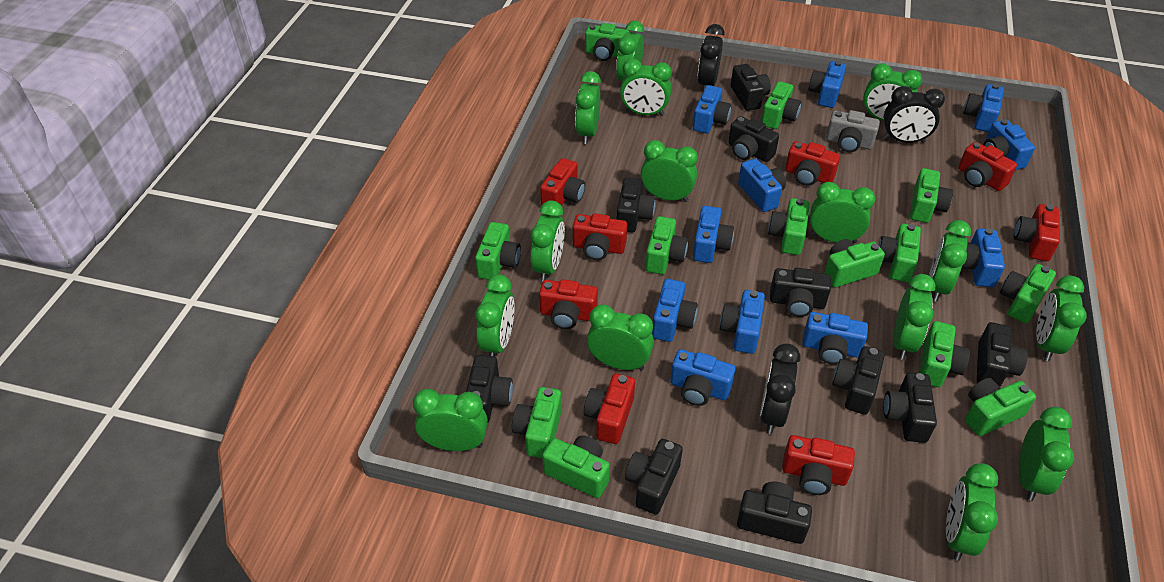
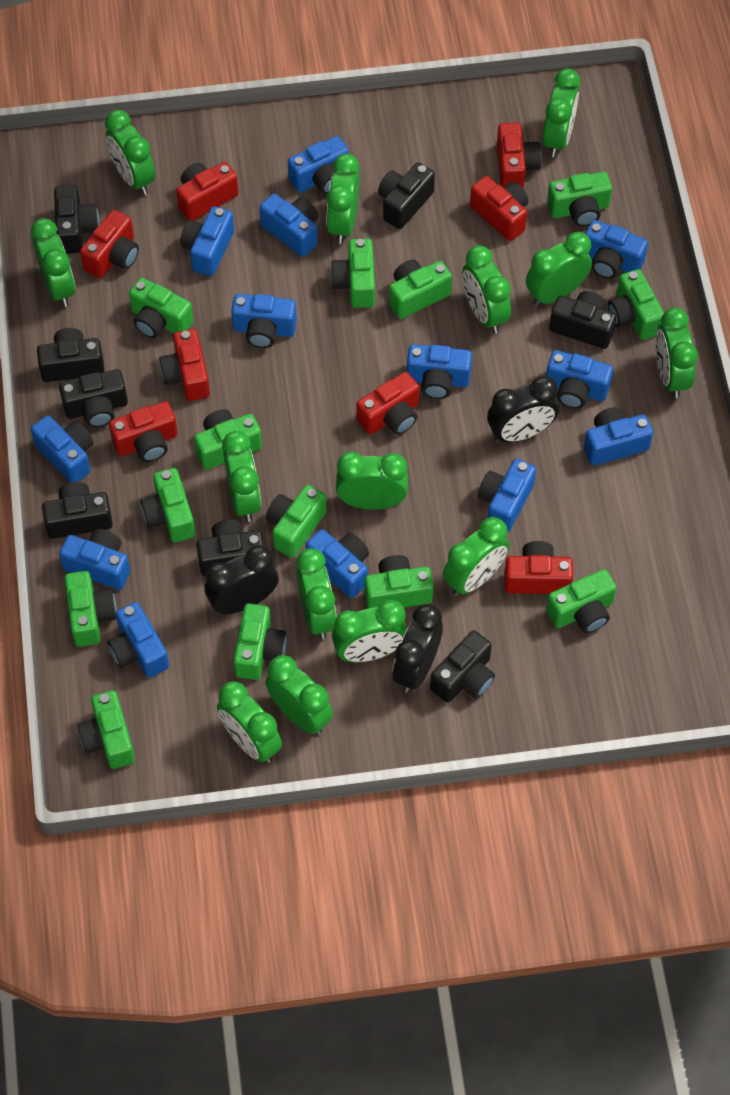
black camera: [466,355,513,423] [617,177,655,233] [625,439,683,515] [728,116,779,162] [731,64,771,111] [737,481,812,544] [770,268,831,317] [832,346,885,415] [883,373,937,443] [977,322,1028,387] = 10 -> [37,328,105,382] [42,482,113,539] [54,185,100,254] [59,369,128,427] [196,519,264,576] [378,162,435,229] [430,630,495,703] [549,291,616,349] = 8
blue camera: [652,279,698,342] [670,349,735,406] [693,85,731,134] [693,206,734,263] [720,290,765,354] [738,159,786,212] [803,312,868,365] [808,61,846,108] [962,228,1005,287] [963,84,1004,132] [983,119,1035,170] = 11 -> [31,415,94,483] [59,529,130,590] [107,602,169,678] [180,206,234,276] [231,294,297,348] [259,194,318,257] [288,136,349,195] [306,529,369,598] [407,344,472,399] [478,459,536,532] [546,350,613,409] [584,407,653,466] [585,220,648,279] = 13
green clock: [413,389,488,451] [475,274,515,357] [530,201,565,282] [575,71,601,144] [587,304,654,371] [616,21,644,81] [620,59,672,116] [640,140,698,202] [810,182,875,243] [863,63,922,121] [893,274,935,360] [929,220,971,302] [946,463,998,561] [1019,407,1074,501] [1036,275,1087,361] = 15 -> [31,218,75,307] [105,110,156,195] [217,681,282,763] [222,431,261,522] [265,655,333,735] [296,548,337,639] [326,154,360,244] [332,600,407,662] [336,452,408,510] [443,517,510,596] [462,245,511,333] [526,232,592,306] [543,68,580,157] [655,307,698,398] = 14
grey camera: [826,110,880,152] = 1 -> none = 0

